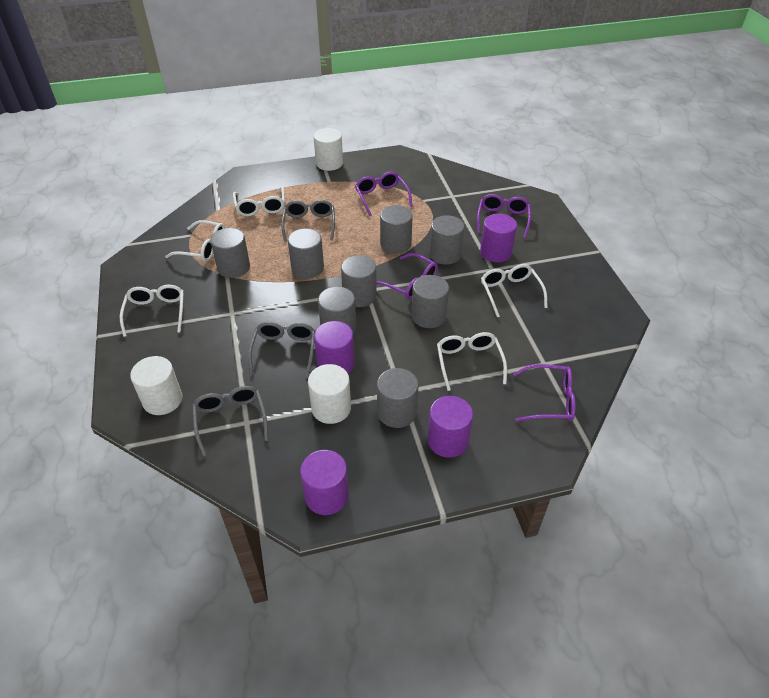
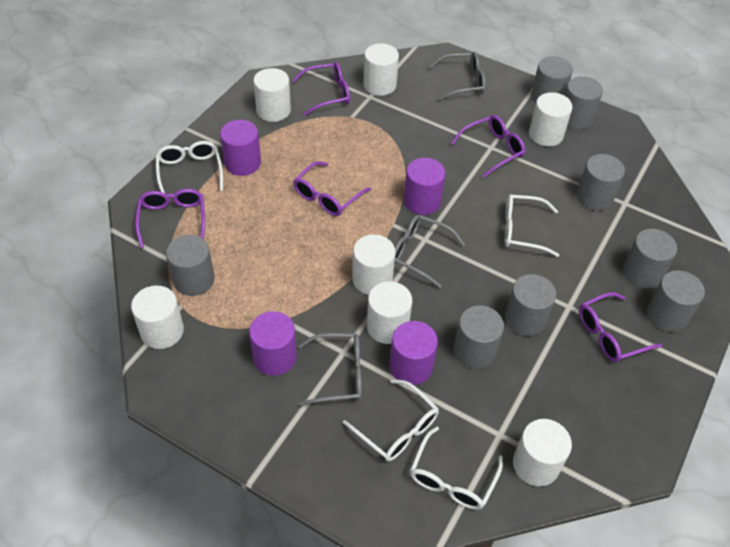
purple glasses: [355,172,413,216] [377,253,438,300] [477,194,531,238] [513,364,576,422] = 4 -> [135,189,205,248] [292,62,350,116] [293,161,371,216] [451,115,525,178] [579,292,662,362] = 5
white cylinder: [130,356,182,415] [308,364,351,424] [313,128,343,171] = 3 -> [131,286,184,349] [253,68,291,122] [352,234,396,295] [363,43,399,96] [367,281,412,344] [513,419,572,486] [529,92,573,146] = 7
white glasses: [120,285,184,337] [165,220,225,262] [233,186,285,216] [437,332,507,391] [481,264,548,317] = 5 -> [156,141,223,193] [343,379,439,461] [410,427,503,510] [505,194,559,257] = 4

